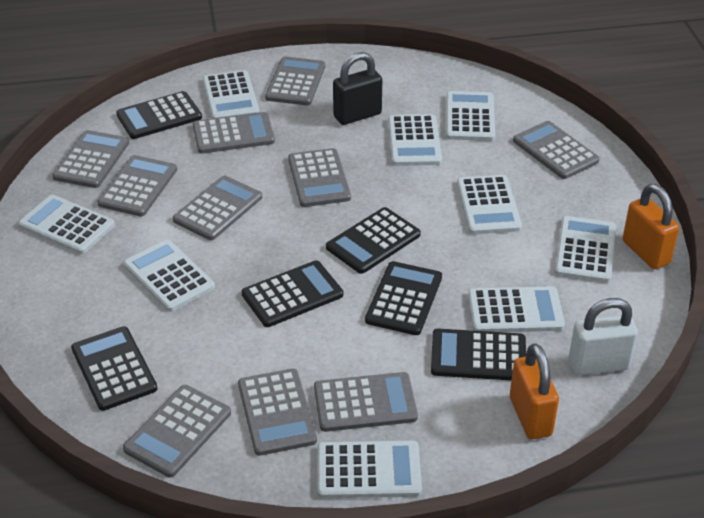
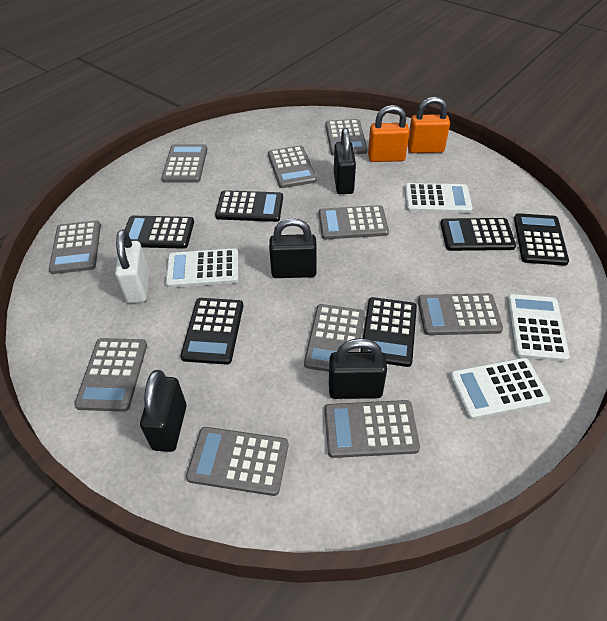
black padlock: [333,52,382,125] = 1 -> [140,370,186,452] [269,218,317,278] [329,338,387,399] [334,128,356,194] = 4
white calculator: [18,195,115,254] [124,240,215,312] [203,70,259,119] [317,441,422,499] [388,114,442,166] [446,91,495,141] [457,175,522,234] [468,286,565,332] [555,216,616,283] = 9 -> [165,248,239,288] [405,183,472,213] [449,358,550,420] [507,294,570,362] = 4

